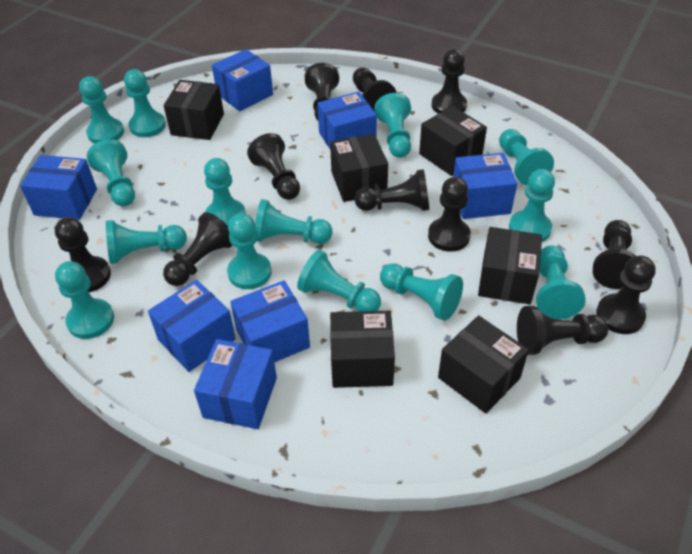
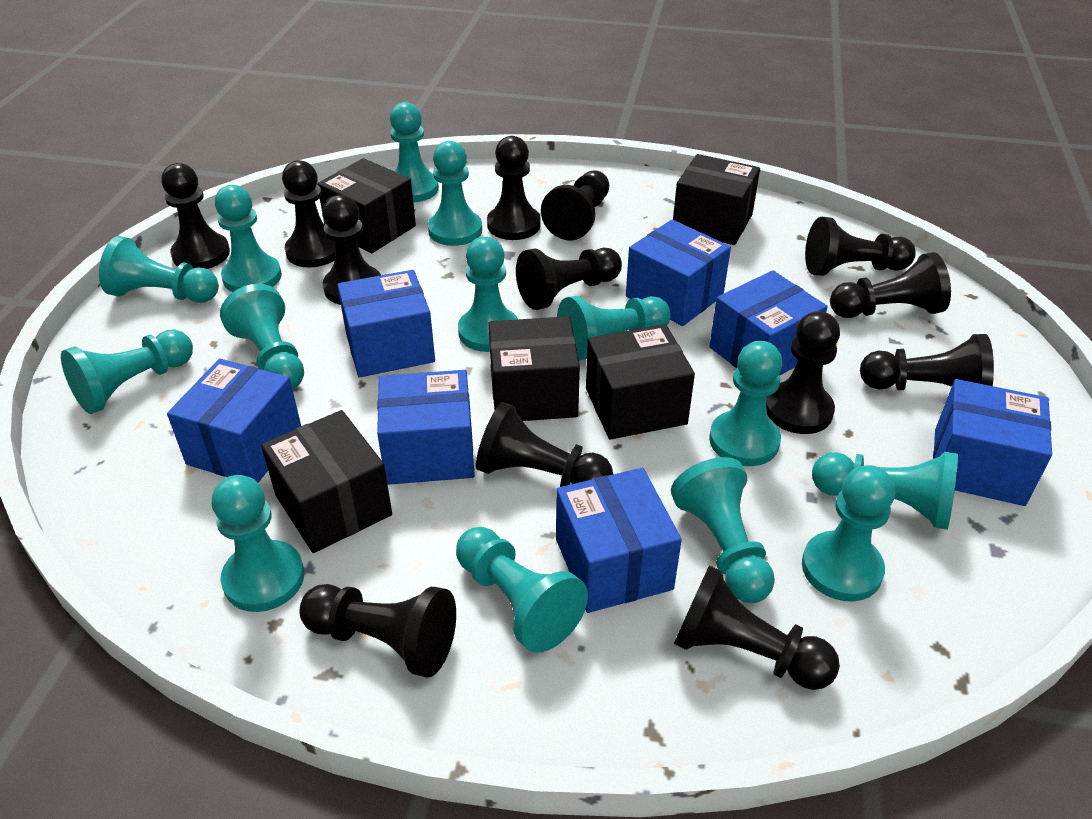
black box: [163,80,224,140] [330,133,388,202] [330,311,395,388] [419,106,487,176] [438,315,529,413] [478,227,542,305] = 6 -> [261,410,392,553] [317,158,416,253] [489,316,580,421] [586,324,695,440] [673,154,760,245] = 5
black pawn: [55,217,111,292] [163,212,232,286] [247,133,300,200] [305,63,339,121] [353,67,397,112] [354,169,429,211] [428,177,471,252] [432,49,467,113] [517,306,608,355] [593,220,636,289] [596,255,656,334] = 11 -> [161,163,230,269] [282,160,335,268] [299,584,456,678] [322,195,381,305] [476,402,613,487] [487,136,541,240] [516,247,622,310] [541,171,609,240] [674,565,840,690] [766,311,840,434] [805,217,916,276] [830,252,951,318] [860,334,994,390] = 13

